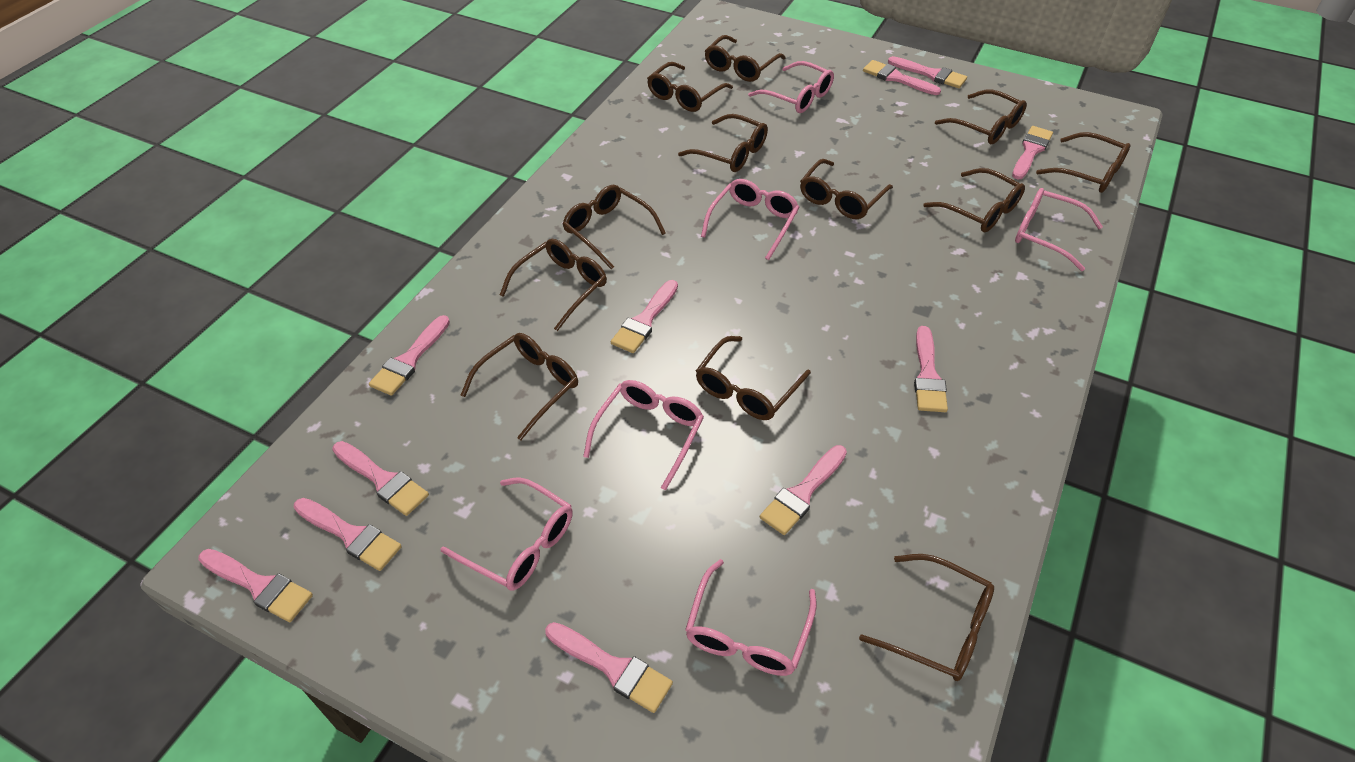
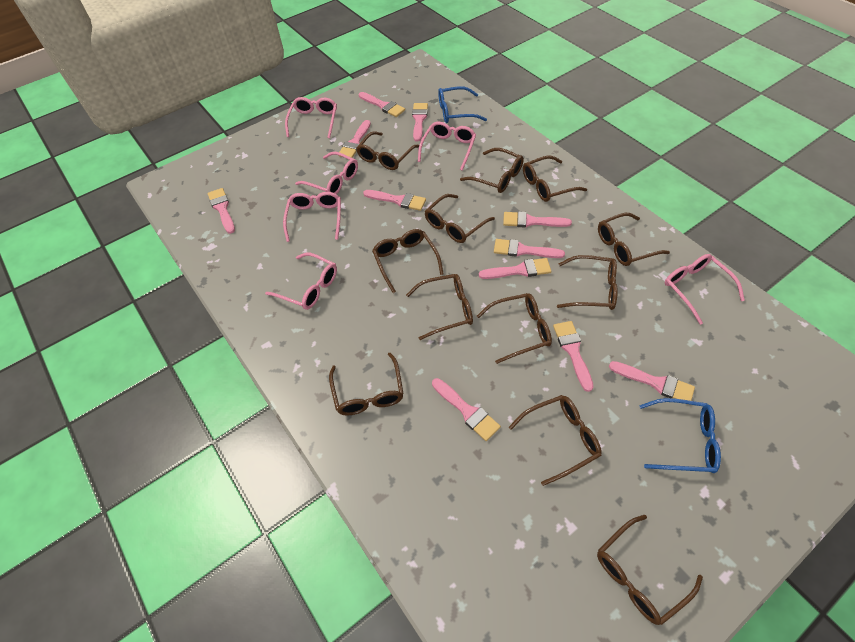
blue glasses: none = 0 -> [438,86,487,123] [639,398,721,473] = 2

